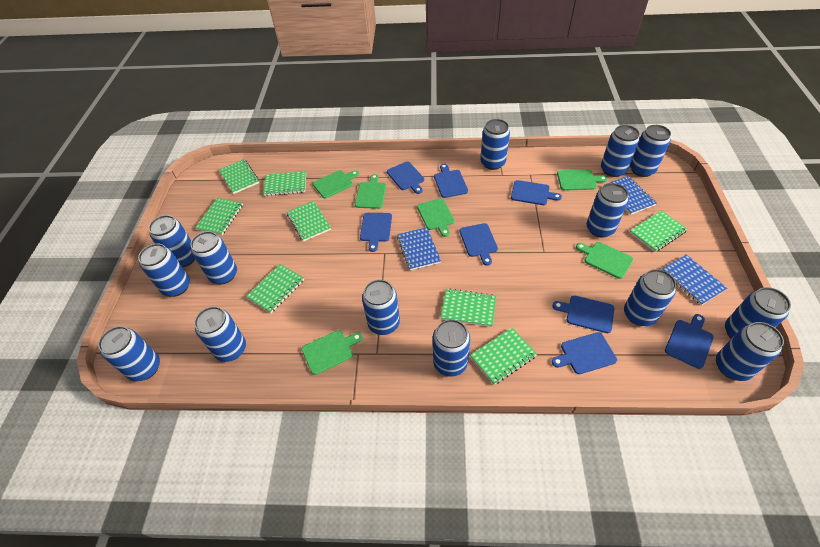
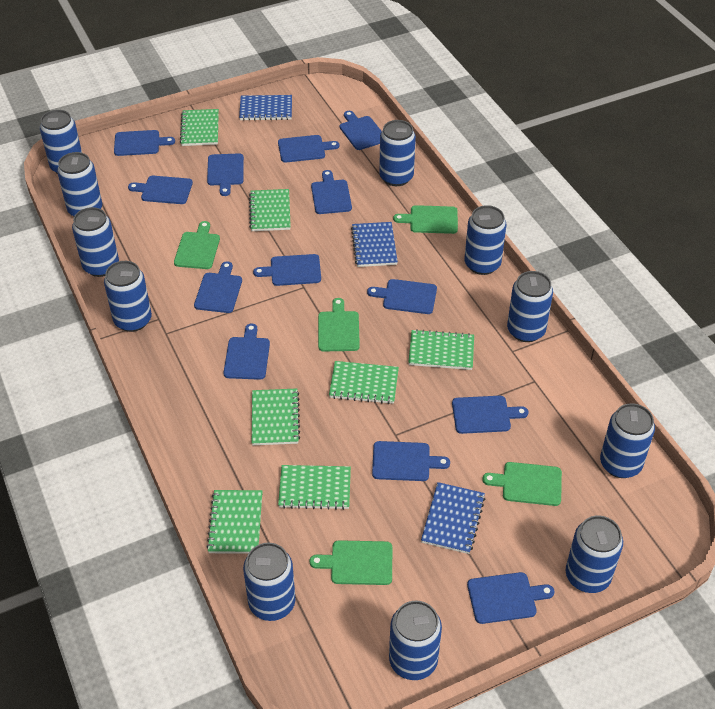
blue can: [98,326,160,382] [138,244,190,297] [149,215,195,267] [191,231,237,284] [194,307,246,362] [362,280,400,335] [433,319,470,377] [480,119,510,170] [587,183,629,238] [601,125,640,177] [624,269,676,326] [630,125,671,177] [716,322,784,381] [725,287,791,339] = 14 -> [40,110,82,174] [57,152,102,216] [72,207,119,277] [104,261,152,332] [243,543,295,621] [379,120,416,186] [389,601,442,680] [464,205,507,275] [507,271,553,342] [566,515,623,593] [600,403,655,478] = 11
blue cutting board: [360,213,392,252] [387,161,424,194] [434,164,468,198] [460,223,498,266] [511,180,562,205] [552,332,617,374] [553,295,614,333] [665,314,714,369] = 8 -> [114,130,175,156] [128,176,193,204] [194,261,242,313] [207,153,244,196] [223,323,270,380] [253,254,321,286] [278,135,339,163] [311,170,352,214] [340,111,382,150] [367,279,437,314] [372,441,450,481] [452,396,528,434] [467,572,554,624] = 13
green cutting board: [302,330,363,375] [313,170,359,198] [355,174,386,209] [417,198,455,237] [557,169,608,190] [576,242,633,279] = 6 -> [174,221,220,269] [309,540,392,585] [318,298,360,351] [393,205,458,234] [482,462,562,506] = 5
green notebook: [195,198,243,235] [219,159,259,194] [246,264,304,313] [263,171,306,196] [287,201,331,242] [440,288,496,327] [470,328,537,385] [630,210,688,252] = 8 -> [180,109,219,146] [206,490,263,554] [249,189,291,231] [252,389,300,445] [278,465,351,510] [329,361,399,404] [408,329,474,370] = 7

